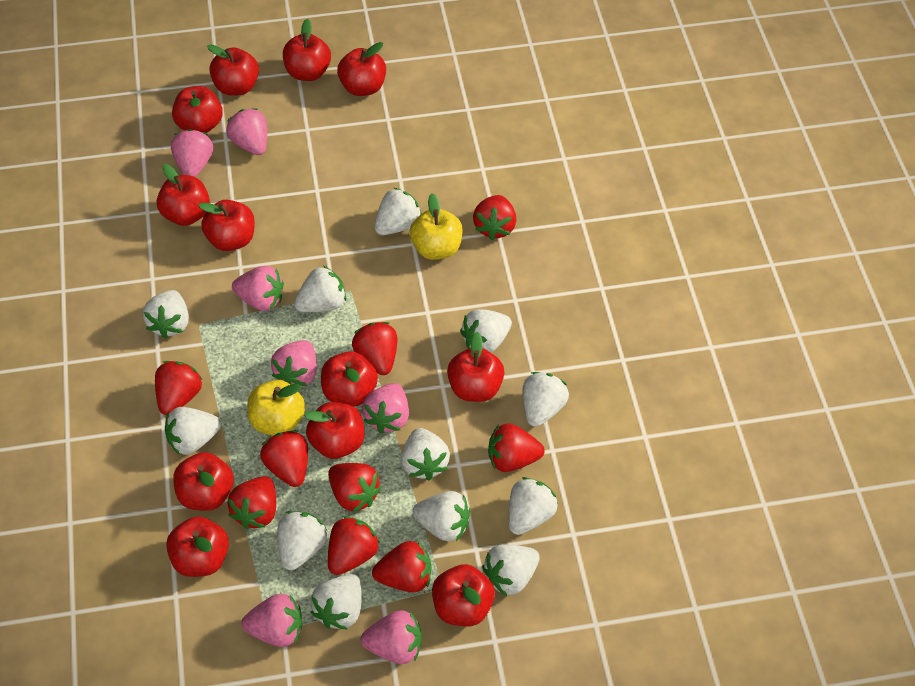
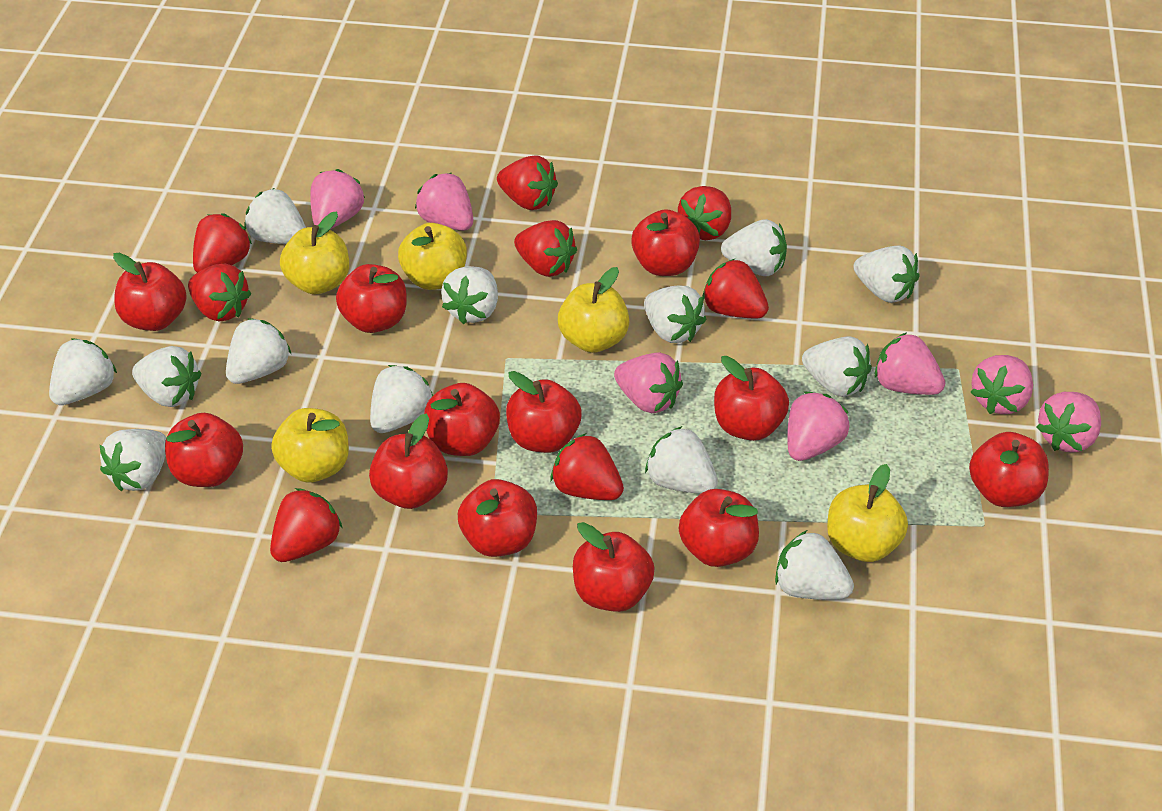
red strawberry: [155,361,202,415] [227,476,276,529] [260,430,308,487] [328,463,381,512] [328,516,380,575] [352,322,397,375] [372,541,431,592] [473,195,517,240] [488,423,545,472] = 9 -> [188,263,252,322] [193,213,252,273] [270,488,343,562] [497,155,558,210] [514,220,577,277] [551,433,624,500] [678,186,731,240] [703,259,769,318] = 8
white strawberry: [143,290,189,339] [165,407,221,455] [278,511,327,570] [294,266,346,312] [311,574,362,630] [374,188,422,235] [401,428,450,480] [412,491,470,541] [460,309,512,353] [482,545,540,596] [508,477,558,535] [522,372,569,427] = 12 -> [49,339,117,405] [100,429,166,491] [132,346,202,407] [226,318,291,384] [244,188,306,244] [370,365,433,433] [441,266,498,324] [644,286,707,343] [645,426,718,494] [721,219,787,276] [775,530,854,600] [802,336,872,397] [853,245,920,303] = 13
yellow apple: [247,380,305,435] [410,193,463,260] = 2 -> [271,408,349,483] [280,212,349,294] [398,223,467,290] [558,267,629,353] [827,464,908,562] = 5

